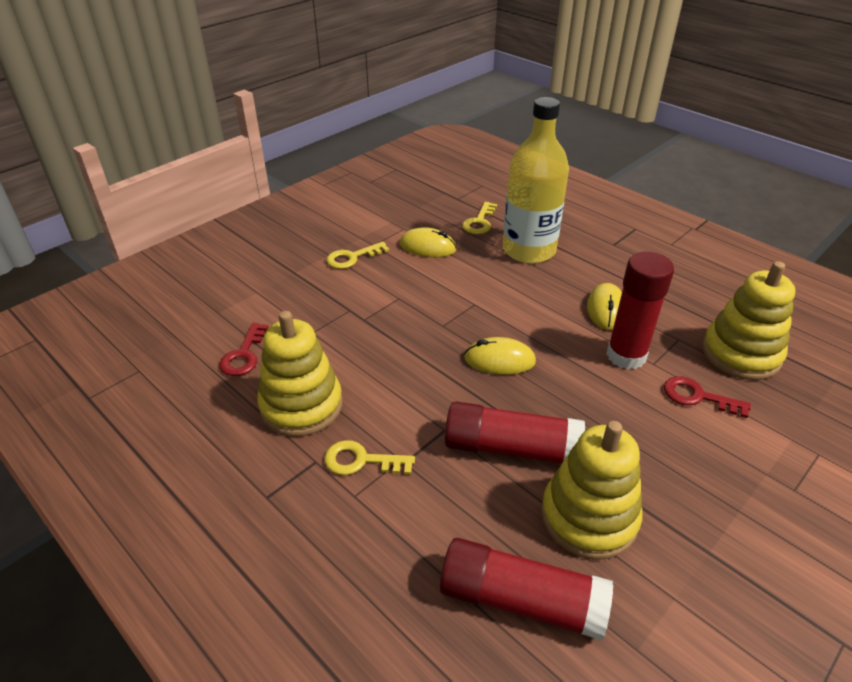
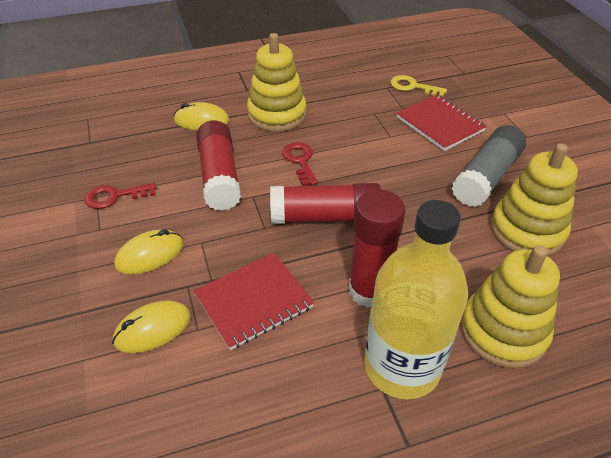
grey glue stick: none = 0 -> [451,125,526,207] = 1
red notebook: none = 0 -> [194,253,314,350] [396,95,487,151] = 2
yellow key: [324,440,415,475] [326,242,389,269] [462,202,497,234] = 3 -> [390,75,447,97] = 1

